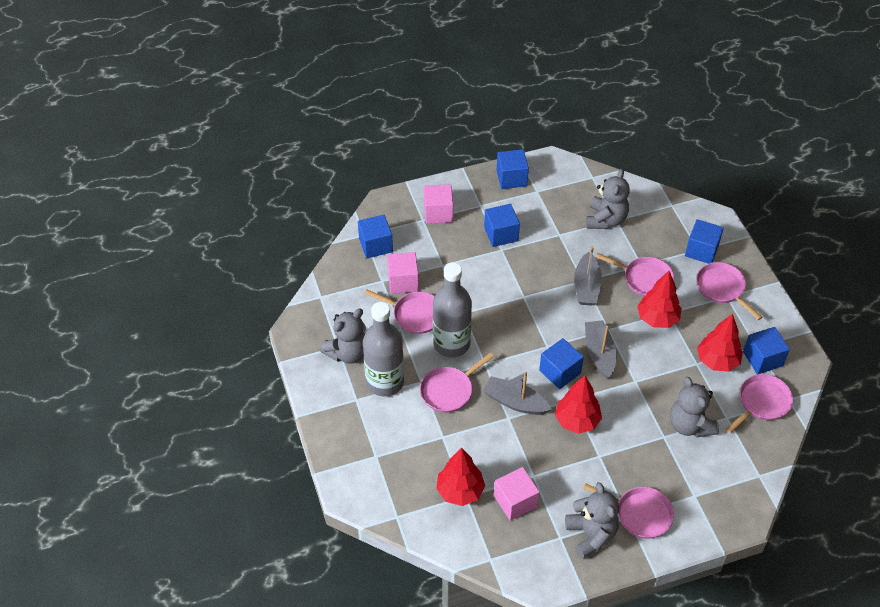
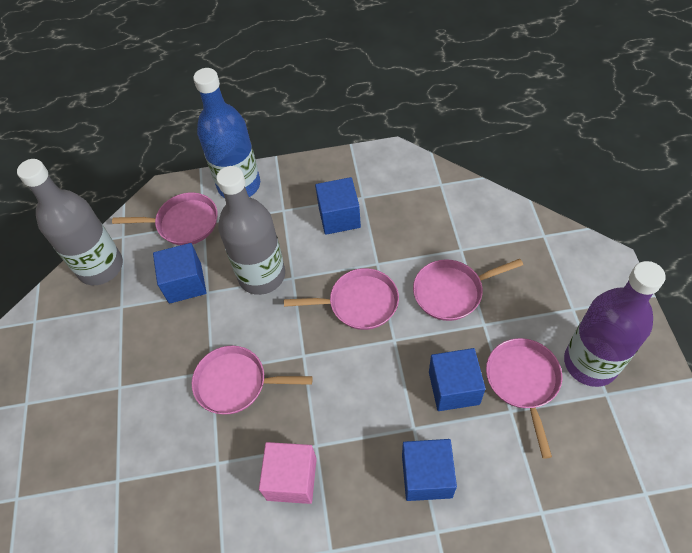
blue bottle: none = 0 -> [193,68,260,198] = 1
blue cube: [358,215,393,258] [484,204,520,247] [497,149,529,189] [539,338,584,389] [685,219,724,264] [743,327,790,374] = 6 -> [153,243,207,304] [315,177,361,235] [402,439,457,501] [429,348,486,411] = 4
grey boat: [483,372,552,415] [574,246,602,306] [585,320,617,379] = 3 -> none = 0
grey teddy bear: [320,309,366,363] [565,482,619,559] [586,169,630,229] [670,377,719,438] = 4 -> none = 0
pink cube: [387,252,419,294] [424,184,453,224] [494,467,540,521] = 3 -> [259,442,317,504] = 1
pink pan: [364,290,435,334] [420,352,494,413] [583,483,674,538] [596,253,674,296] [696,262,762,320] [726,374,793,433] = 6 -> [112,192,218,245] [192,346,313,414] [284,268,399,330] [413,259,523,321] [486,338,562,459] = 5
purple bottle: none = 0 -> [564,261,666,387] = 1
red tree: [436,447,485,506] [555,375,602,434] [637,271,682,328] [697,314,743,372] = 4 -> none = 0

